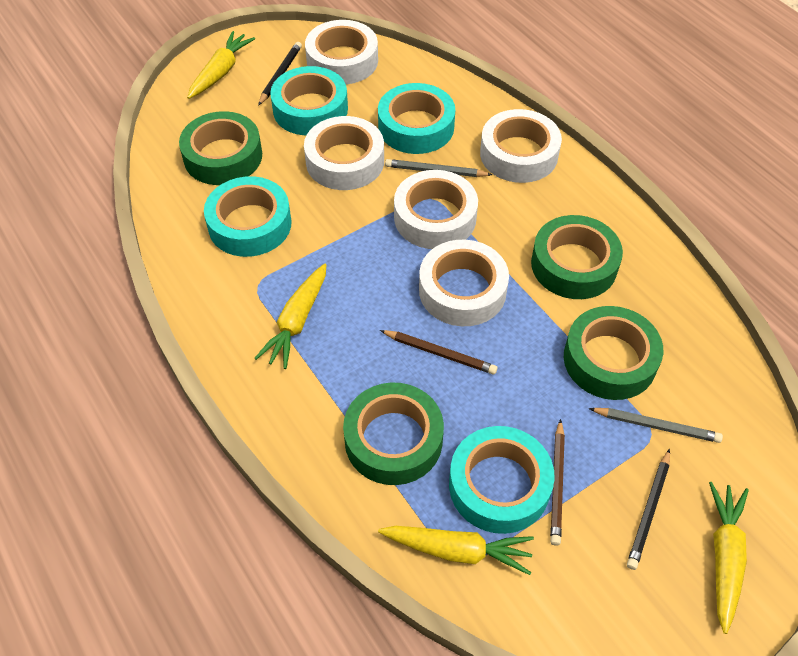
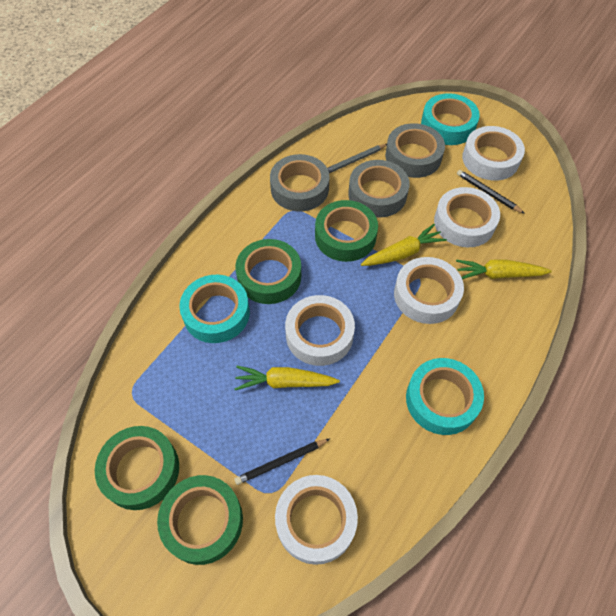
brown pencil: [380,330,497,375] [550,419,565,546] = 2 -> none = 0
grey pencil: [385,159,492,177] [589,408,723,443] = 2 -> [327,144,387,173] = 1
grey tape: none = 0 -> [270,154,329,212] [348,160,410,218] [385,123,445,178] = 3
turquoise tape: [204,176,291,257] [270,66,348,135] [378,83,455,154] [449,426,555,534] = 4 -> [179,275,250,343] [406,358,484,435] [421,93,480,145] = 3
yellow carrot: [187,31,255,99] [255,264,326,369] [378,526,534,575] [709,482,749,634] = 4 -> [235,366,340,390] [361,224,447,266] [456,259,552,279] = 3

